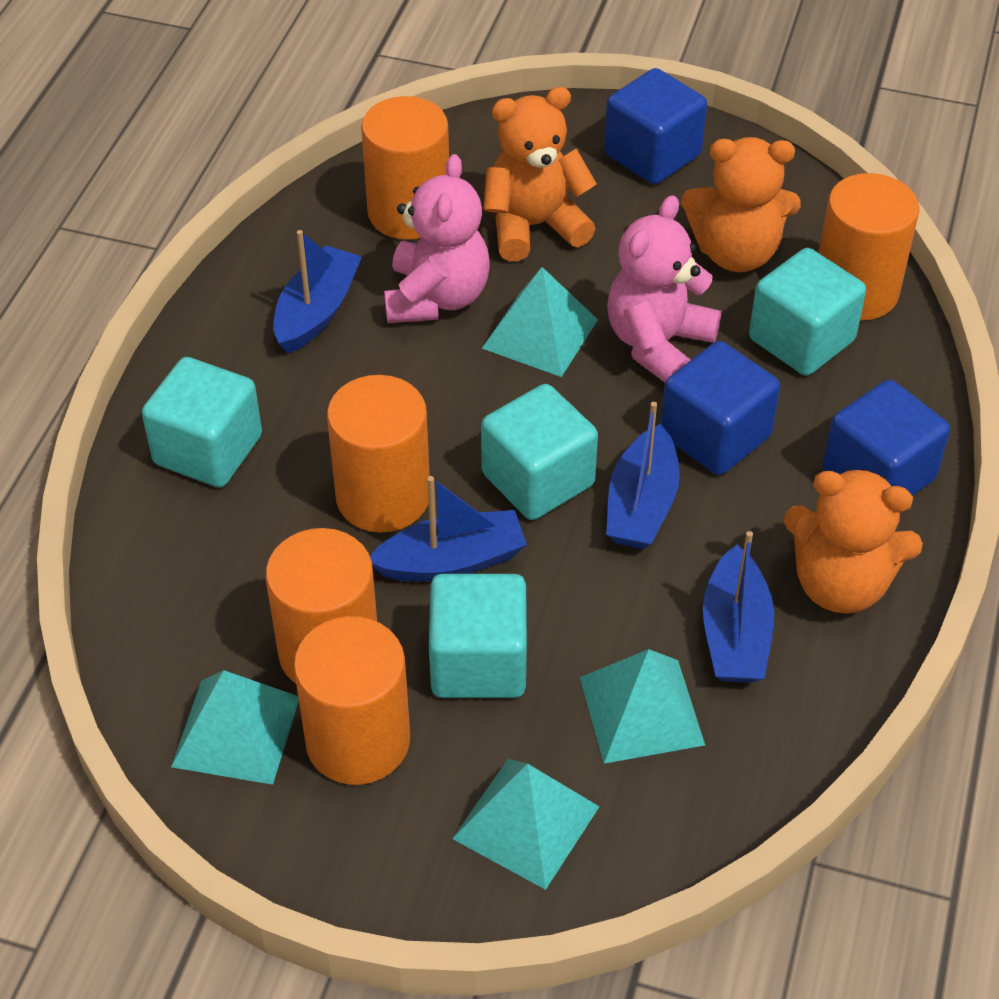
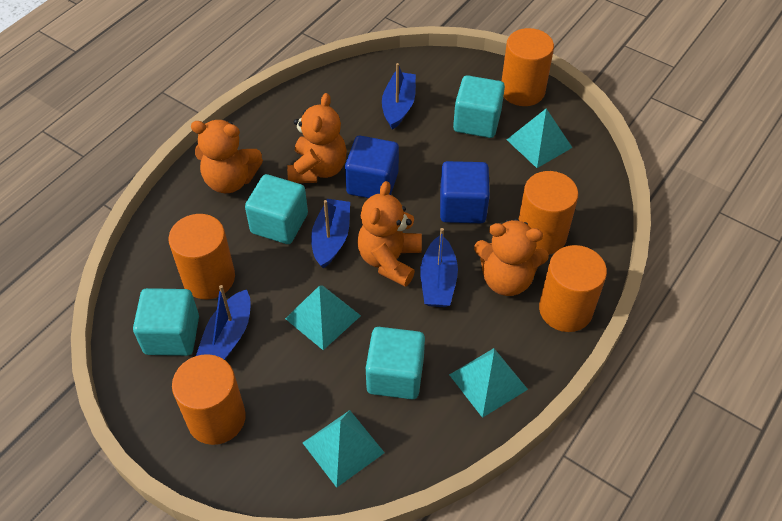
blue cube: [604,68,707,184] [661,341,780,475] [822,380,950,496] = 3 -> [345,136,399,198] [440,161,490,223] = 2
orange teddy bear: [483,87,597,261] [681,137,801,272] [784,469,923,614] = 3 -> [191,120,263,193] [287,93,347,183] [357,181,422,287] [474,219,549,296] = 4
pink teddy bear: [384,154,490,323] [607,195,721,383] = 2 -> none = 0

